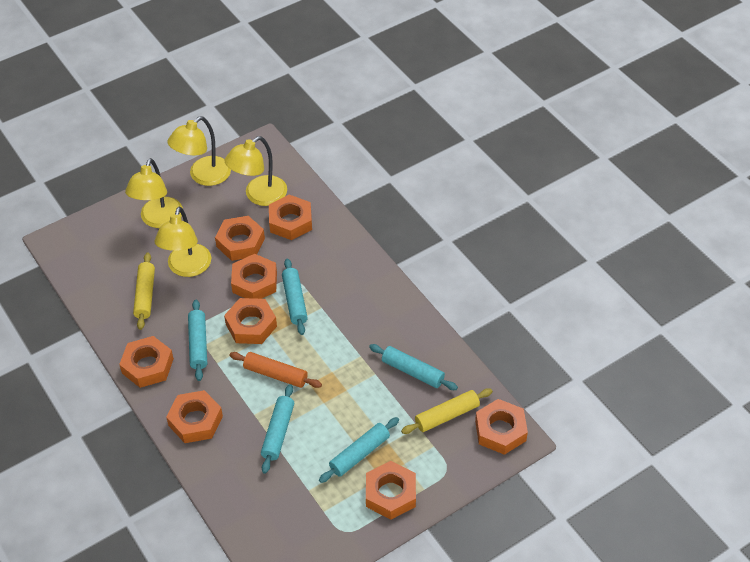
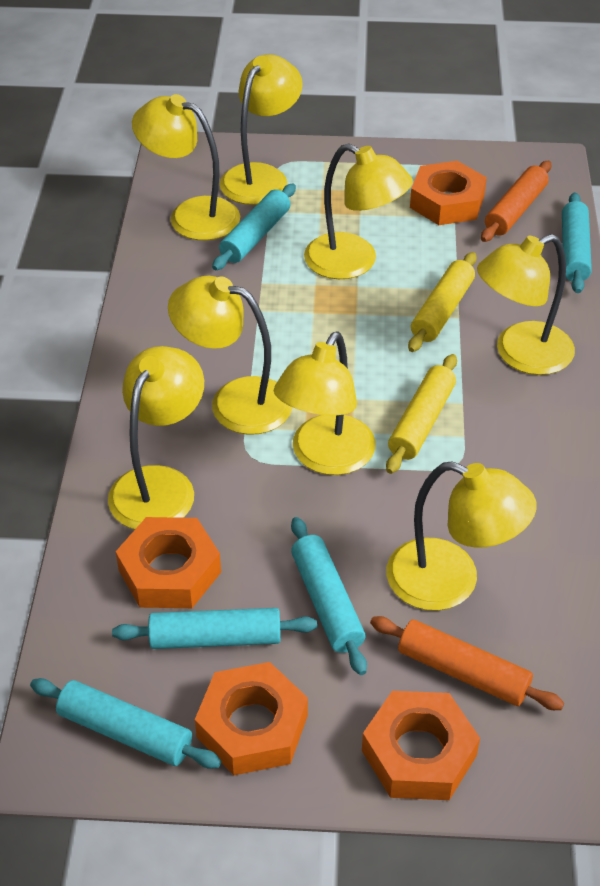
orange nut: [119,336,174,388] [166,390,223,443] [215,216,265,261] [224,298,277,344] [231,254,277,299] [269,195,312,240] [366,461,416,520] [475,399,528,455] = 8 -> [116,517,221,608] [195,662,308,775] [362,691,480,800] [410,161,487,225] = 4
orange rolling pin: [229,352,322,388] = 1 -> [370,616,564,710] [481,161,551,242] = 2
yellow lamp: [125,158,183,228] [155,207,211,277] [167,116,231,186] [225,136,287,206] = 4 -> [108,346,204,529] [132,94,240,240] [168,276,293,435] [220,54,303,205] [274,332,375,475] [304,143,413,279] [386,461,537,611] [477,234,575,375] = 8

